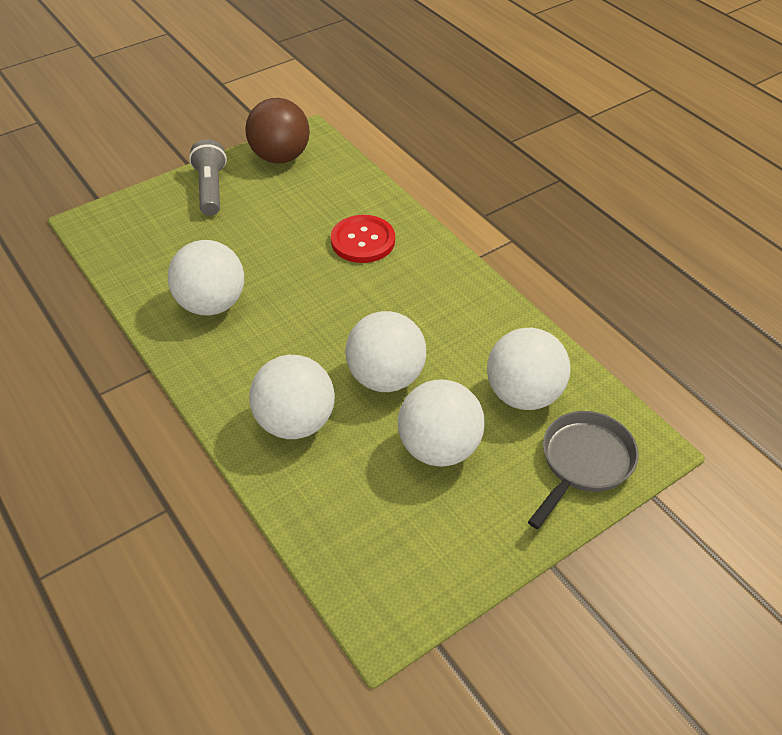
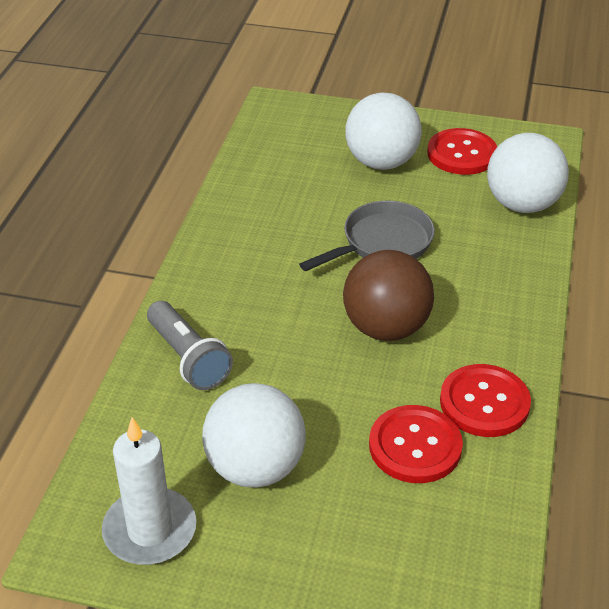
red button: [331,215,395,263] = 1 -> [369,405,463,483] [427,128,497,175] [440,364,531,437] = 3
white ball: [168,240,244,315] [249,355,335,439] [345,311,426,392] [398,379,485,467] [487,328,571,410] = 5 -> [202,383,306,488] [346,93,422,170] [487,133,569,213] = 3
white candle: none = 0 -> [102,417,196,565] = 1

